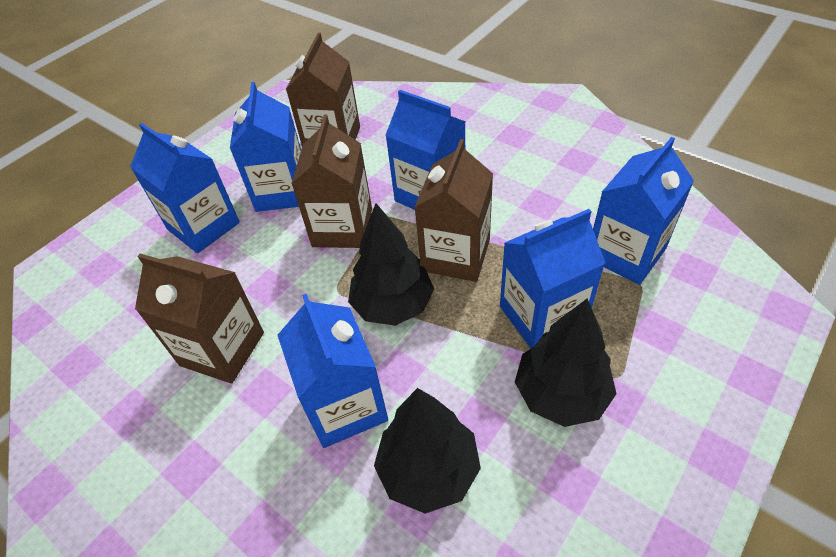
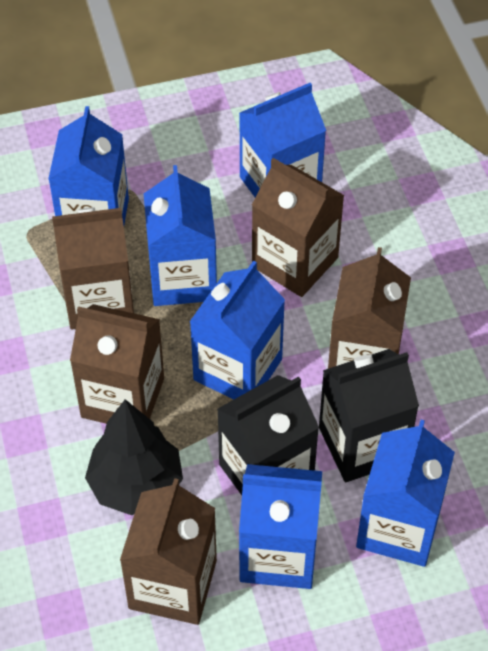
black carton: none = 0 -> [217,375,319,495] [319,349,419,482] = 2
black tree: [348,203,434,326] [374,388,481,514] [515,298,617,427] = 3 -> [85,399,183,515] = 1
brown carton: [135,254,264,383] [286,33,360,147] [291,115,372,248] [415,139,493,282] = 4 -> [52,208,134,330] [70,304,164,424] [120,478,217,625] [252,158,344,297] [328,247,411,369] = 5

